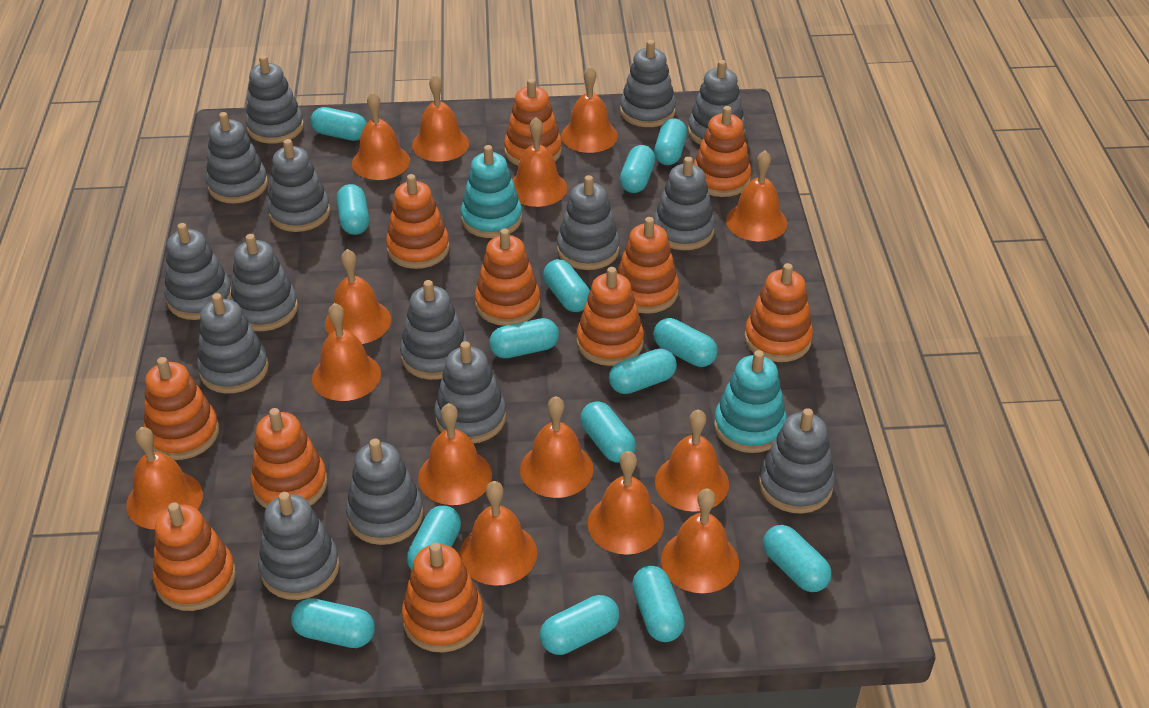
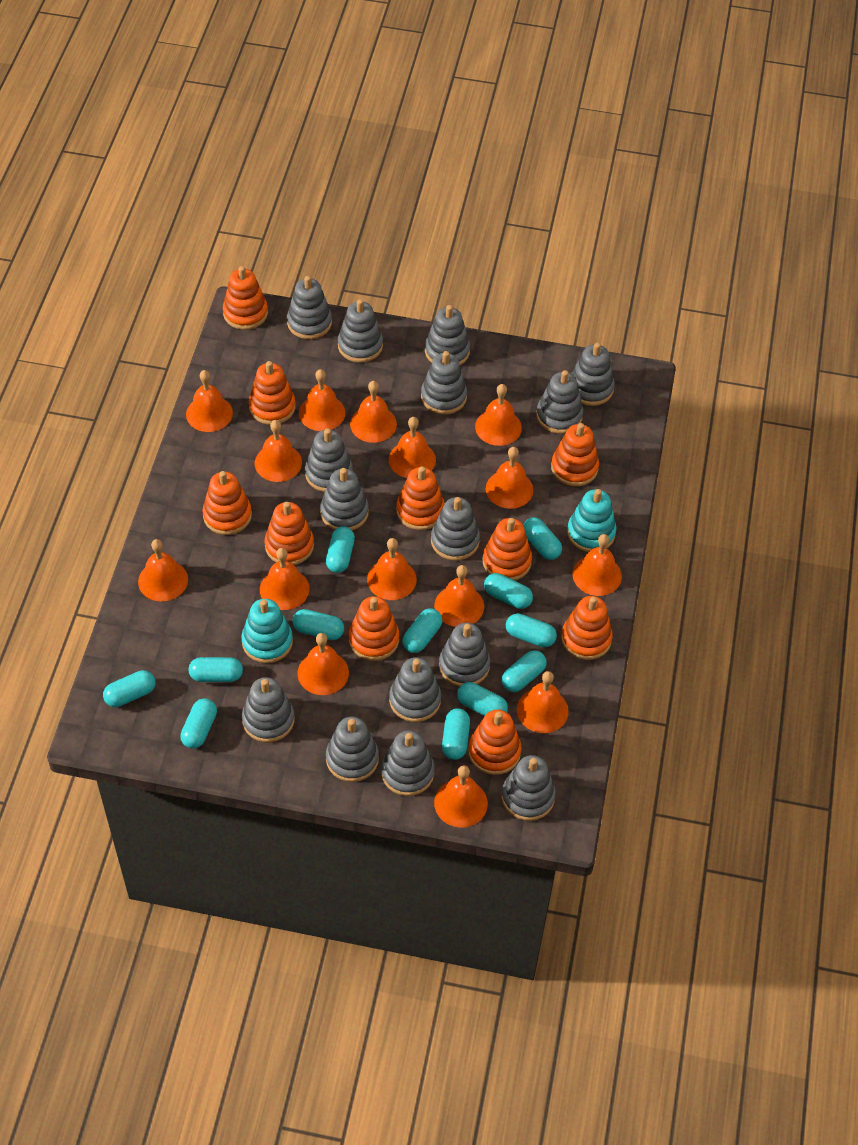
orange bell: [126,427,203,529] [312,303,381,401] [325,249,391,344] [352,91,410,180] [412,74,469,162] [418,403,492,505] [460,481,537,586] [512,117,567,207] [520,396,594,498] [561,66,618,153] [588,451,664,555] [655,409,729,512] [661,489,739,593] [726,150,787,241] = 14 -> [138,539,188,602] [186,370,233,432] [255,420,302,482] [260,548,310,610] [297,633,349,695] [299,369,345,431] [350,381,397,443] [367,538,417,600] [389,417,436,478] [434,565,484,627] [434,765,488,828] [475,384,522,446] [486,447,533,509] [517,671,569,733] [572,534,622,596] = 15
orange stacking toy: [144,357,219,460] [153,502,236,611] [250,408,327,508] [386,174,450,269] [401,543,484,653] [475,229,540,326] [504,79,562,166] [576,267,644,366] [617,217,679,314] [694,106,751,197] [744,263,813,362] = 11 -> [202,471,252,535] [223,266,268,330] [249,361,296,425] [265,502,314,565] [349,596,399,661] [396,466,445,530] [468,710,522,775] [483,518,532,581] [551,423,599,486] [561,596,613,660] = 10
turquoise capsule: [291,598,375,648] [311,107,367,141] [336,184,369,235] [407,505,461,570] [489,318,559,358] [540,595,619,655] [543,259,590,312] [580,402,636,463] [609,348,677,394] [620,145,656,193] [632,566,685,642] [653,318,718,367] [654,118,687,165] [763,525,831,592] = 14 -> [103,670,156,707] [180,698,217,749] [188,657,243,682] [292,609,344,640] [326,526,355,573] [402,608,442,653] [442,708,470,760] [457,682,508,716] [484,573,533,609] [502,650,547,692] [506,613,557,648] [523,517,562,560] = 12

